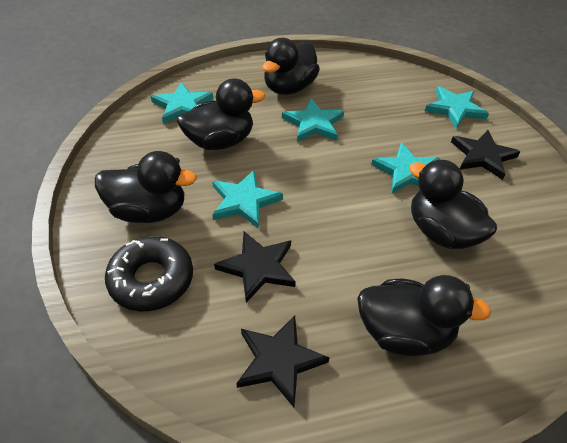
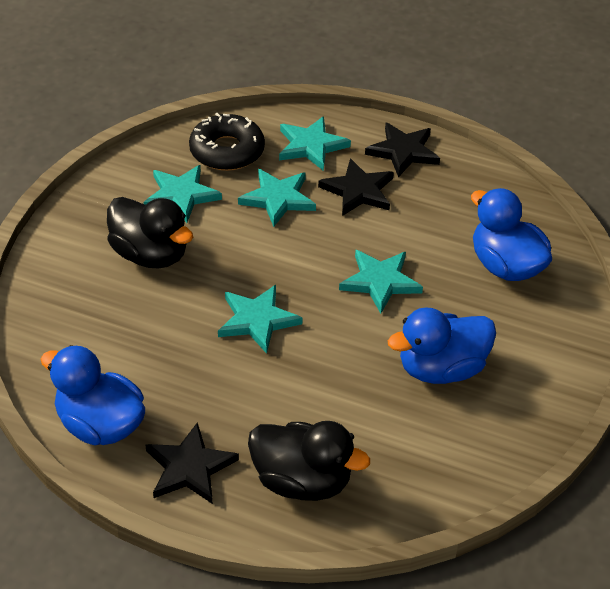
black duck: [95,151,197,223] [177,78,265,150] [262,38,320,95] [357,275,491,356] [409,160,497,249] = 5 -> [107,197,193,269] [248,421,370,501] = 2
blue duck: none = 0 -> [41,345,145,445] [388,307,496,384] [471,188,552,281] = 3

